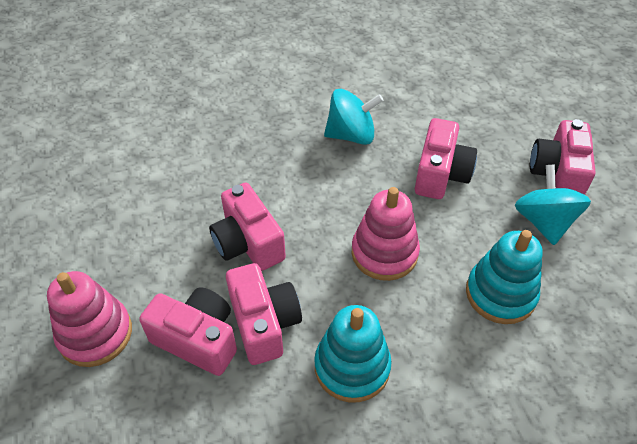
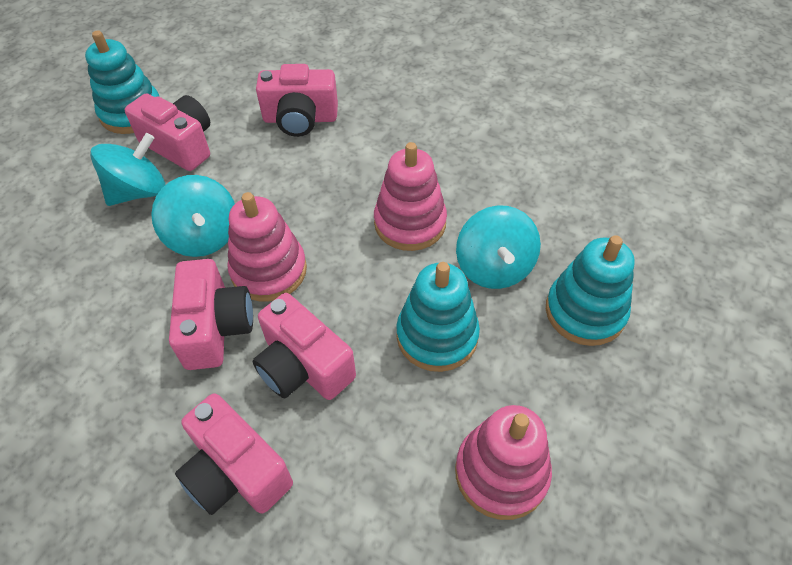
pink stacking toy: [47,271,132,367] [352,187,420,281] = 2 -> [227,192,307,302] [374,142,447,251] [455,405,552,520] = 3
turquoise spinning top: [324,89,384,145] [515,165,591,245] = 2 -> [90,133,166,206] [151,175,235,257] [456,205,541,289] = 3
turquoise stacking toy: [314,305,392,403] [466,230,543,324] = 2 -> [85,30,159,134] [396,262,480,372] [546,235,635,346] = 3

